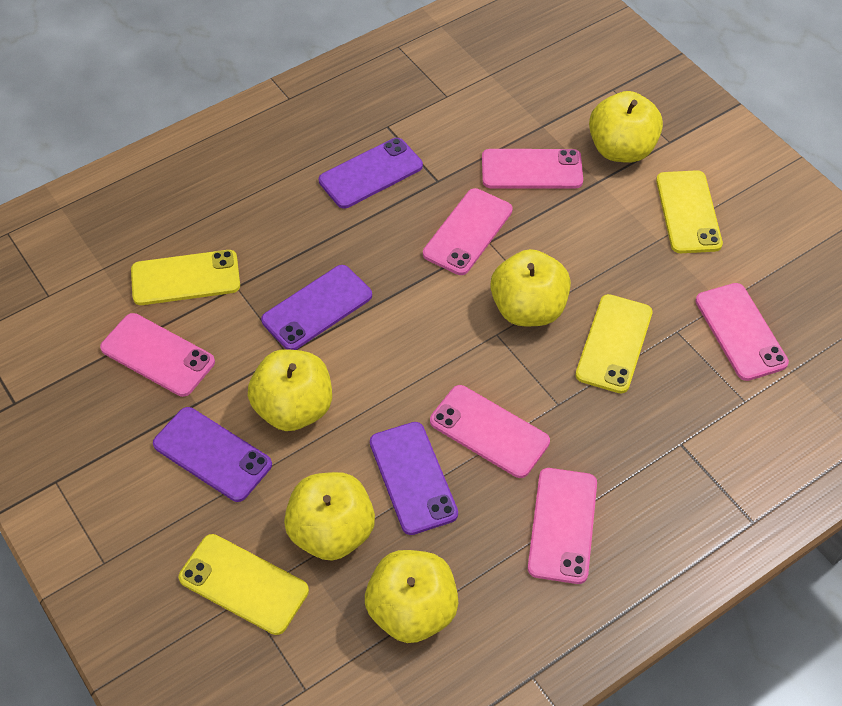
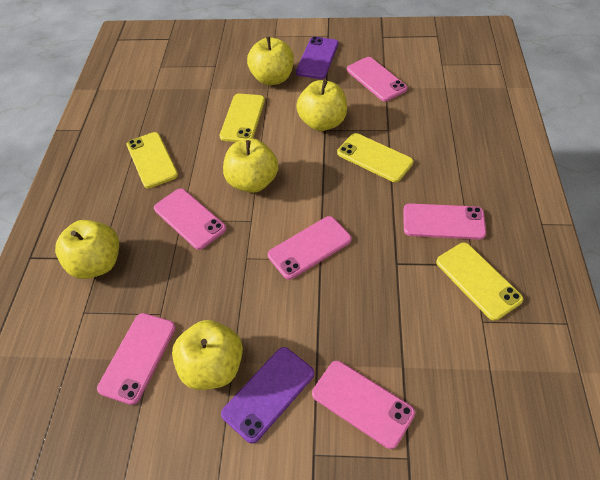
purple phone: [153,407,272,502] [261,265,372,350] [319,138,423,208] [370,422,458,535] = 4 -> [221,347,314,444] [296,37,338,79] = 2

